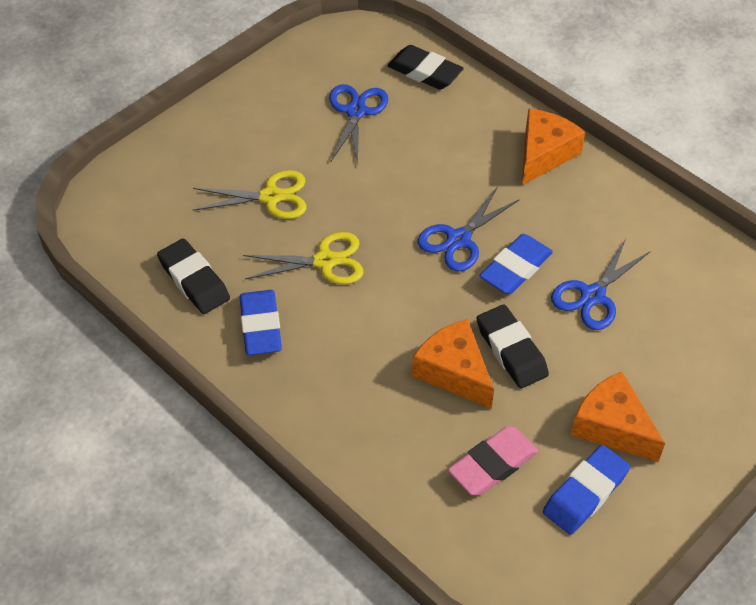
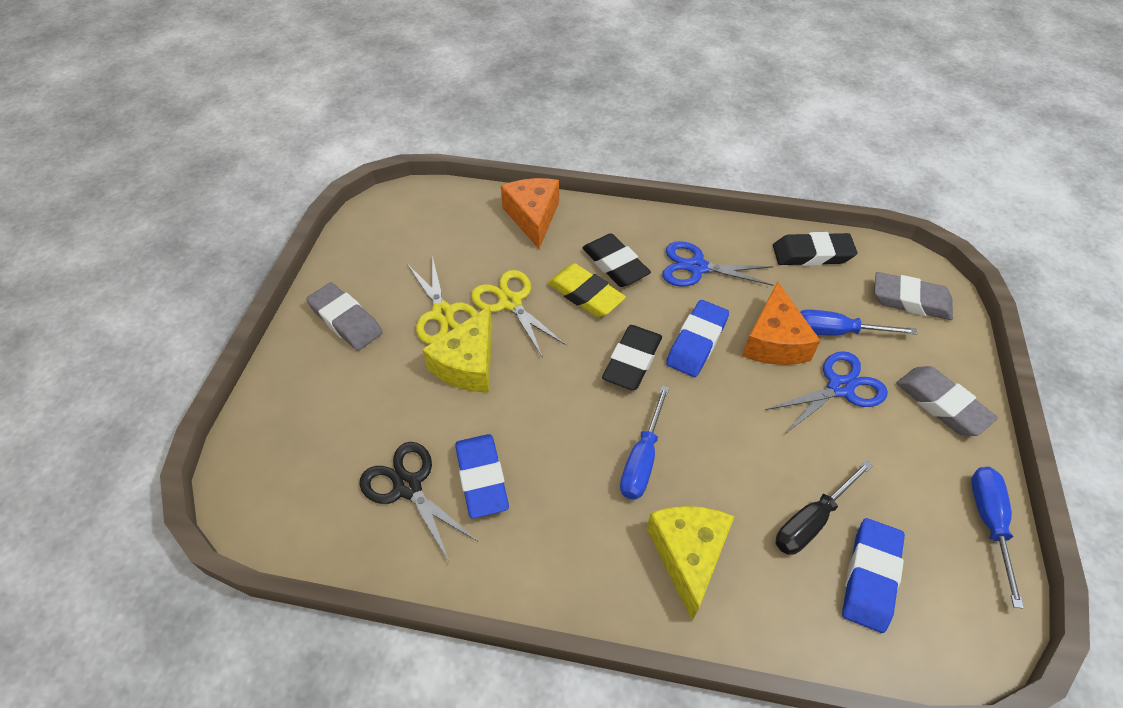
black scissors: none = 0 -> [359,442,479,563] = 1
black screwdriver: none = 0 -> [776,460,873,555] = 1
blue scissors: [329,84,388,165] [418,188,520,272] [551,239,651,330] = 3 -> [662,241,773,287] [765,351,888,434] = 2
blue screwdriver: none = 0 -> [620,385,670,500] [800,309,917,336] [971,467,1024,609] = 3
grey eraser: none = 0 -> [306,282,383,351] [874,272,953,320] [896,366,998,436] = 3
orange cheese: [412,319,494,409] [522,109,585,185] [571,372,665,462] = 3 -> [501,178,559,249] [742,281,820,365] = 2
pink eraser: [448,426,539,496] = 1 -> none = 0
yellow cheese: none = 0 -> [422,306,492,393] [647,506,735,621] = 2
yellow eraser: none = 0 -> [548,263,626,317] = 1

